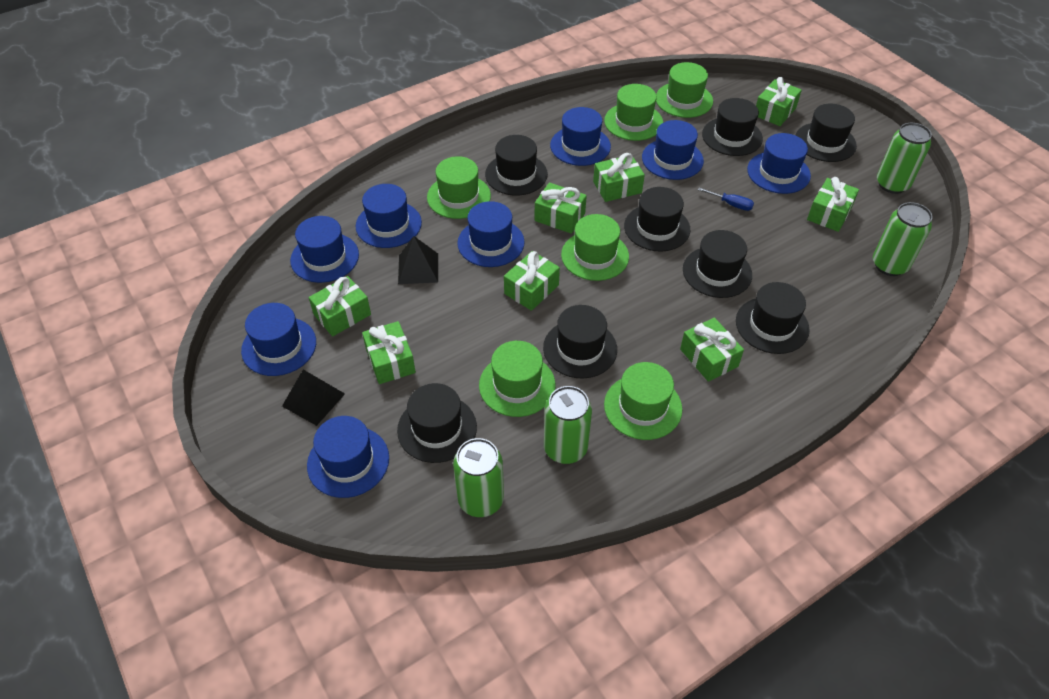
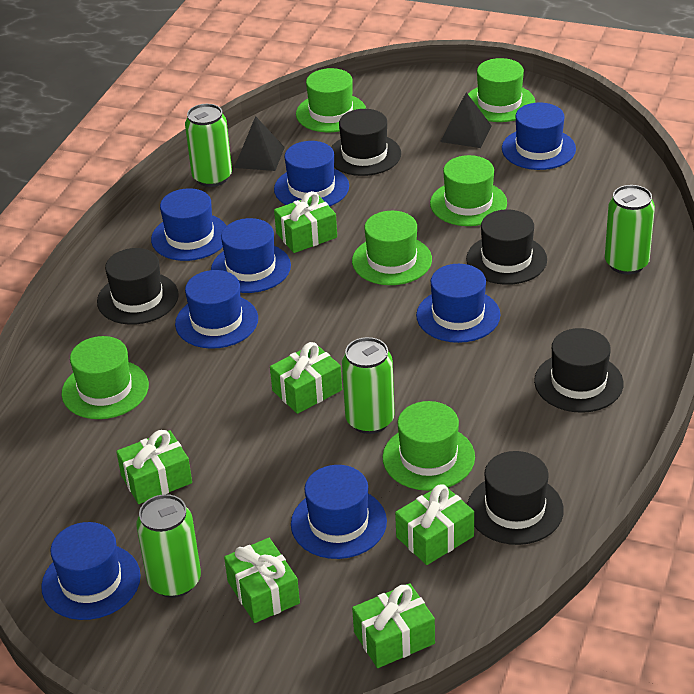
black hat: [397,383,477,463] [485,135,548,196] [543,305,617,379] [624,187,690,252] [683,230,752,298] [702,98,763,156] [736,282,810,354] [796,104,857,162] = 8 -> [97,248,179,325] [331,109,401,176] [466,209,547,285] [468,451,564,545] [534,328,624,413] = 5
blue screwdriver: [698,188,754,211] = 1 -> none = 0
green gift: [309,276,371,336] [362,321,416,384] [504,251,560,311] [534,183,587,234] [593,153,645,202] [680,317,744,382] [756,77,802,126] [807,177,859,232] = 8 -> [116,430,192,504] [224,538,300,623] [270,342,342,414] [274,191,337,253] [352,583,435,668] [395,484,474,565] = 6

